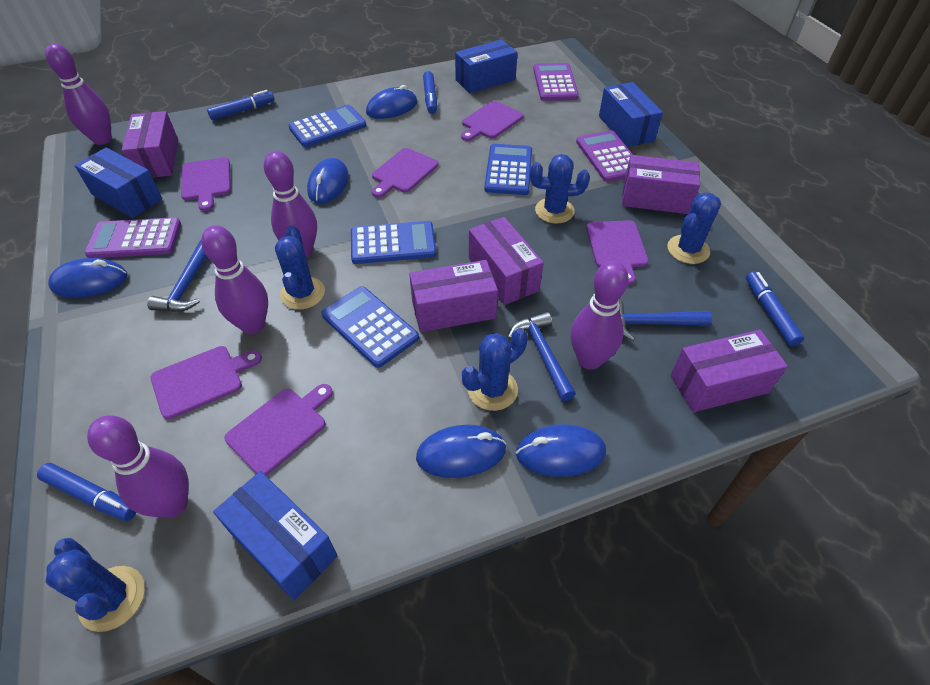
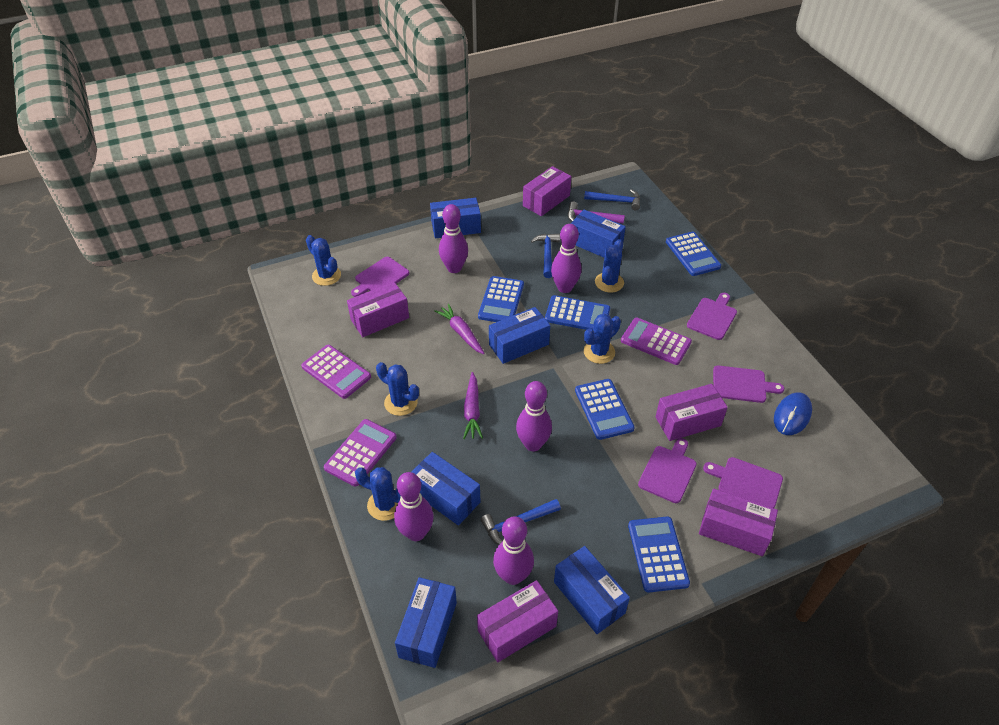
blue box: [74,147,162,218] [213,471,338,600] [455,39,518,93] [599,82,663,147] = 4 -> [395,577,457,668] [412,452,481,526] [430,198,481,238] [489,307,550,364] [554,546,630,634] [571,210,626,257] = 6
blue calculator: [288,105,367,147] [321,286,419,368] [351,221,436,264] [484,144,532,195] = 4 -> [478,276,524,322] [545,295,610,330] [575,379,635,440] [628,517,690,592] [666,231,721,276] = 5
blue marker: [37,463,136,521] [207,90,275,120] [423,71,437,114] [746,271,804,346] = 4 -> none = 0
blue mouse: [48,258,127,298] [307,158,349,203] [366,85,417,119] [416,425,506,478] [516,425,606,477] = 5 -> [774,392,812,435] = 1
purple carrot: none = 0 -> [435,304,485,354] [463,372,483,439] = 2
purple cutting board: [151,346,262,419] [181,157,231,211] [224,384,333,476] [372,148,439,198] [461,101,524,141] [586,220,648,285] = 6 -> [351,257,409,297] [638,438,697,503] [687,293,737,340] [703,457,783,508] [713,365,784,403] = 5
purple hammer: none = 0 -> [568,201,625,224] = 1

